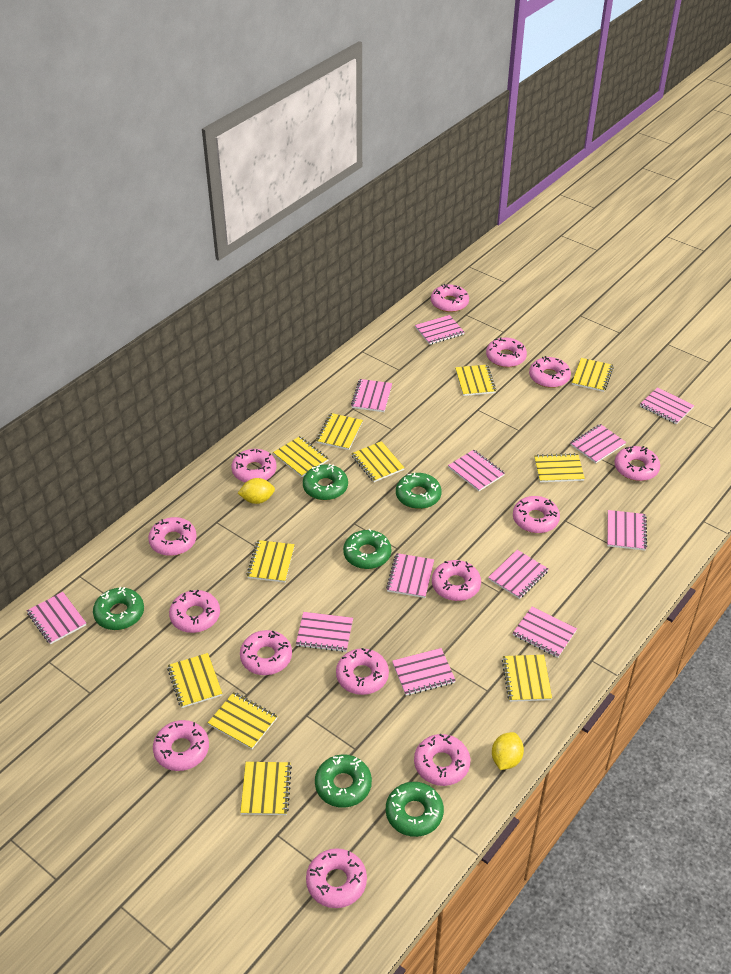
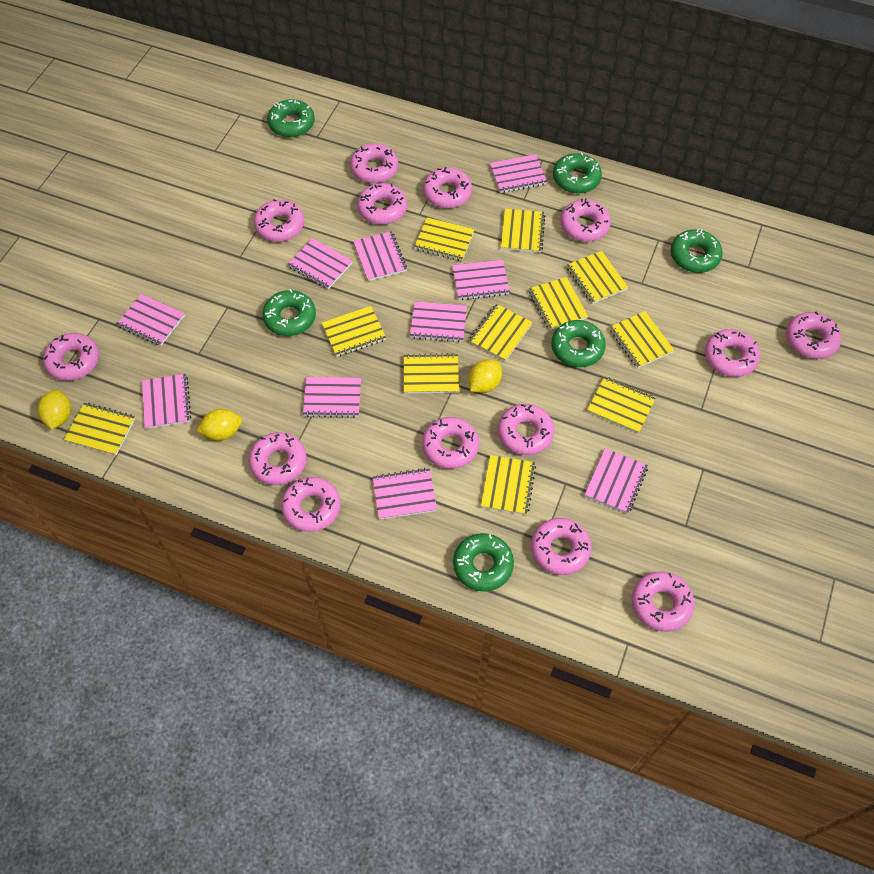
pink notebook: [27,592,86,645] [296,612,353,652] [351,379,392,412] [386,553,434,598] [392,648,456,696] [415,315,465,345] [448,450,505,491] [488,550,548,599] [513,607,577,658] [570,424,626,463] [607,510,647,550] [640,387,694,425] = 12 -> [117,294,185,346] [142,374,191,429] [287,238,353,289] [303,377,361,418] [353,231,407,281] [373,468,437,520] [410,301,467,343] [452,260,510,300] [490,154,547,193] [585,448,648,514] = 10
yellow lemon: [238,478,275,504] [492,732,524,770] = 2 -> [38,389,71,429] [197,409,242,441] [469,360,502,393] = 3

